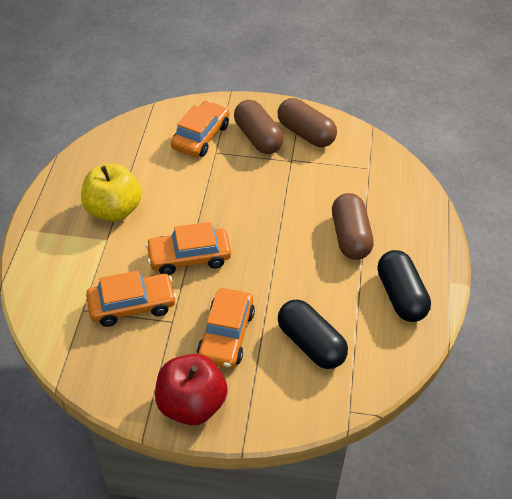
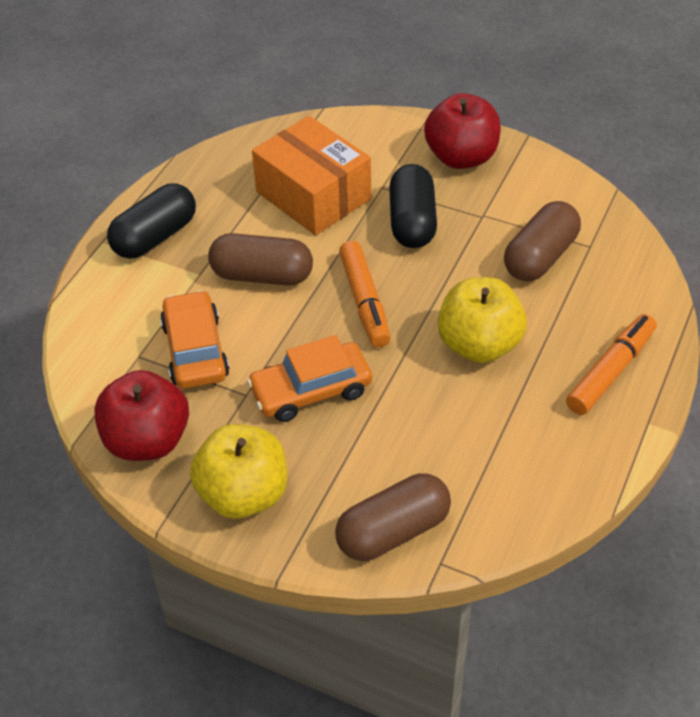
orange box: none = 0 -> [252,116,371,235] = 1
orange car: [86,271,177,327] [145,222,231,275] [171,101,229,157] [197,288,255,369] = 4 -> [160,290,229,389] [247,335,372,422] = 2
orange marker: none = 0 -> [339,241,391,348] [566,314,657,415] = 2
red apple: [155,354,228,425] = 1 -> [94,370,189,461] [424,93,501,169] = 2
yellow apple: [81,163,142,222] = 1 -> [190,424,287,519] [438,277,527,363] = 2

